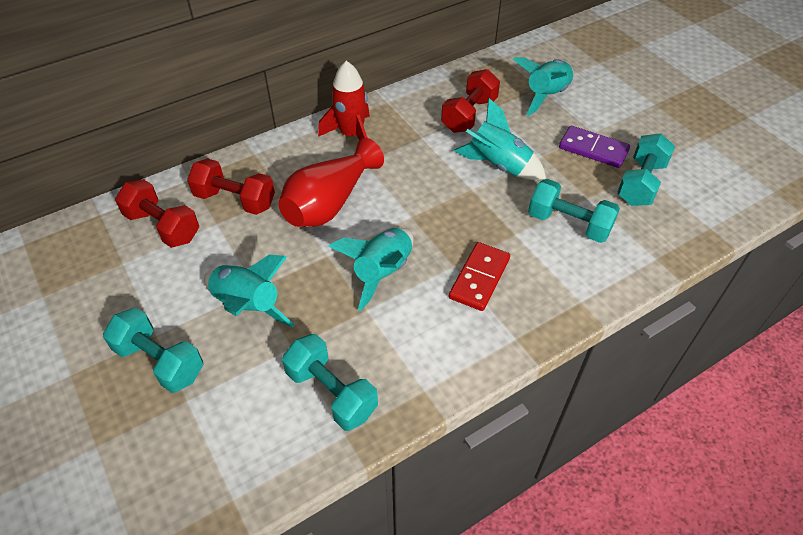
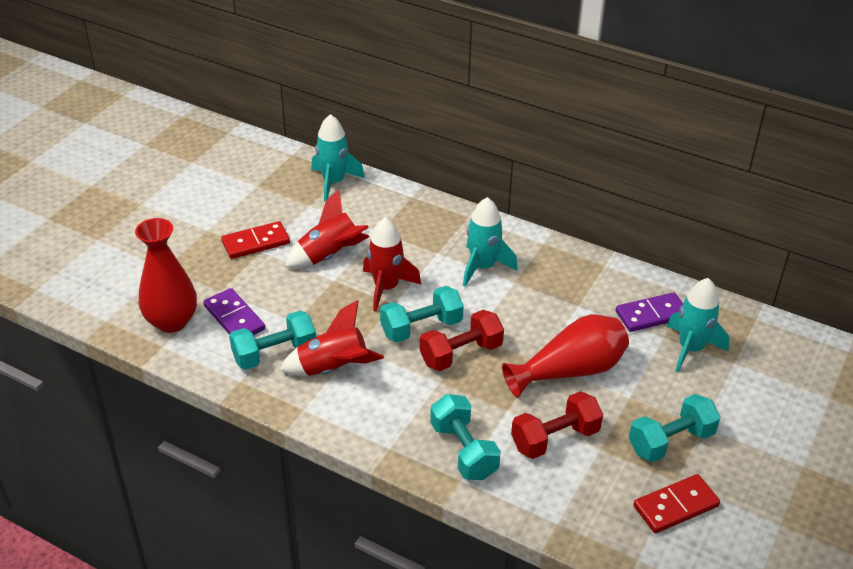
purple domino: [559,126,630,168] = 1 -> [203,288,265,335] [616,292,683,332] = 2
red domino: [449,242,510,311] = 1 -> [221,221,290,259] [633,474,720,533] = 2
red dumbbell: [115,179,199,248] [187,158,275,215] [441,69,500,133] = 3 -> [420,310,504,371] [511,391,603,459] = 2
red rocket: [318,61,370,140] = 1 -> [280,300,384,376] [285,189,370,268] [363,217,421,311] = 3
red vase: [279,138,384,227] = 1 -> [135,218,197,333] [502,314,629,398] = 2
turquoise rocket: [204,255,295,328] [328,228,413,311] [454,98,546,180] [513,57,574,116] = 4 -> [311,114,365,202] [463,197,518,287] [667,278,729,372] = 3

